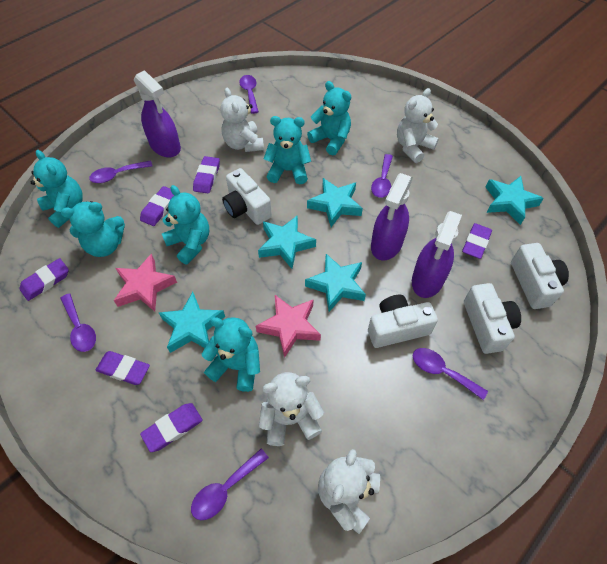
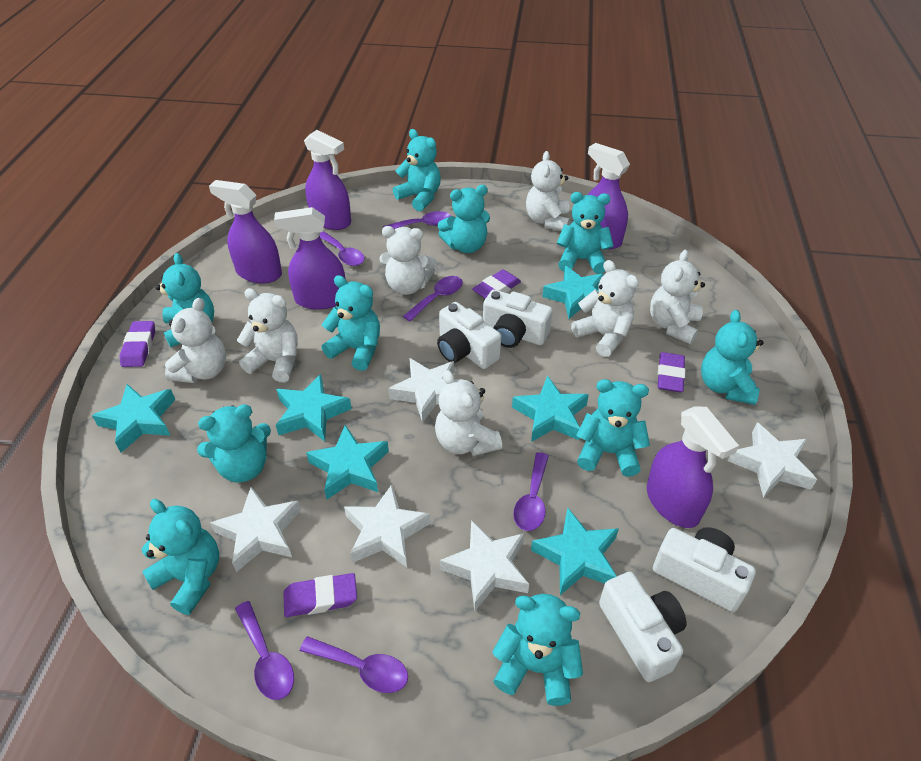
pink star: [114,254,177,312] [256,295,321,358] = 2 -> none = 0
purple eraser: [19,258,69,301] [96,351,150,385] [140,186,174,226] [140,403,203,452] [193,156,220,193] [462,223,492,259] = 6 -> [120,321,155,367] [283,573,357,617] [472,269,521,299] [658,352,685,392] = 4
purple spray bottle: [134,70,181,157] [371,173,413,260] [412,211,462,298] = 3 -> [209,180,282,283] [274,207,346,310] [304,130,351,230] [587,143,630,249] [647,406,739,528] = 5
turquoise star: [159,292,225,353] [258,215,316,269] [305,254,366,312] [307,178,363,227] [485,176,544,225] = 5 -> [92,384,175,453] [276,374,352,441] [306,425,389,499] [512,375,589,442] [531,508,619,595] [542,266,604,319] = 6
turquoise teddy bear: [31,150,83,228] [61,201,125,257] [162,185,209,265] [202,317,260,392] [264,116,311,184] [307,81,351,156] = 6 -> [142,499,219,615] [156,253,214,347] [197,404,271,482] [321,275,380,371] [393,129,441,211] [438,185,490,253] [492,594,583,706] [557,192,613,274] [576,379,650,477] [701,310,764,405] = 10
white star: none = 0 -> [210,487,301,572] [344,484,431,567] [388,358,454,423] [440,520,529,611] [728,423,817,498] = 5
white teddy bear: [220,88,264,152] [259,372,324,446] [318,449,380,534] [397,88,439,163] = 4 -> [165,298,226,383] [237,288,298,382] [379,226,437,295] [435,370,502,456] [526,151,570,231] [571,260,639,357] [650,250,705,344] = 7

